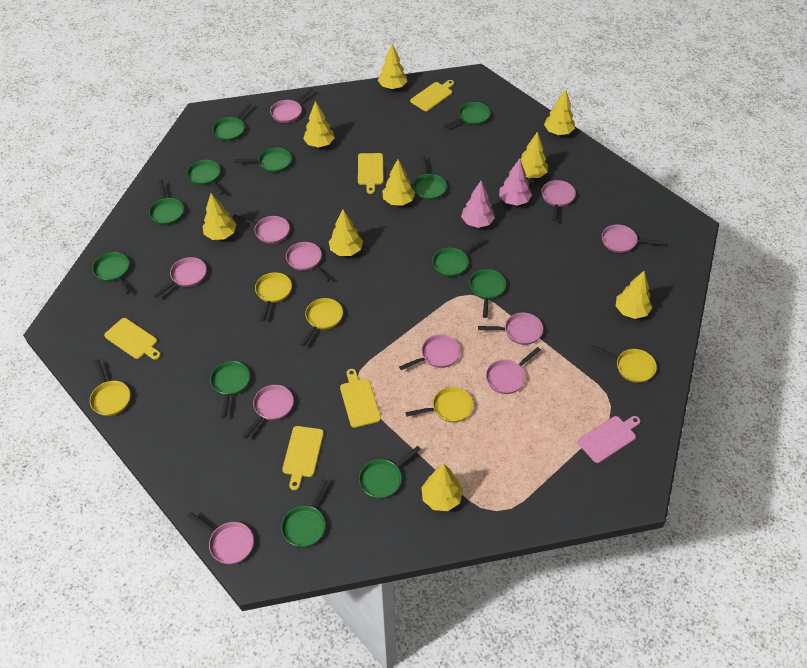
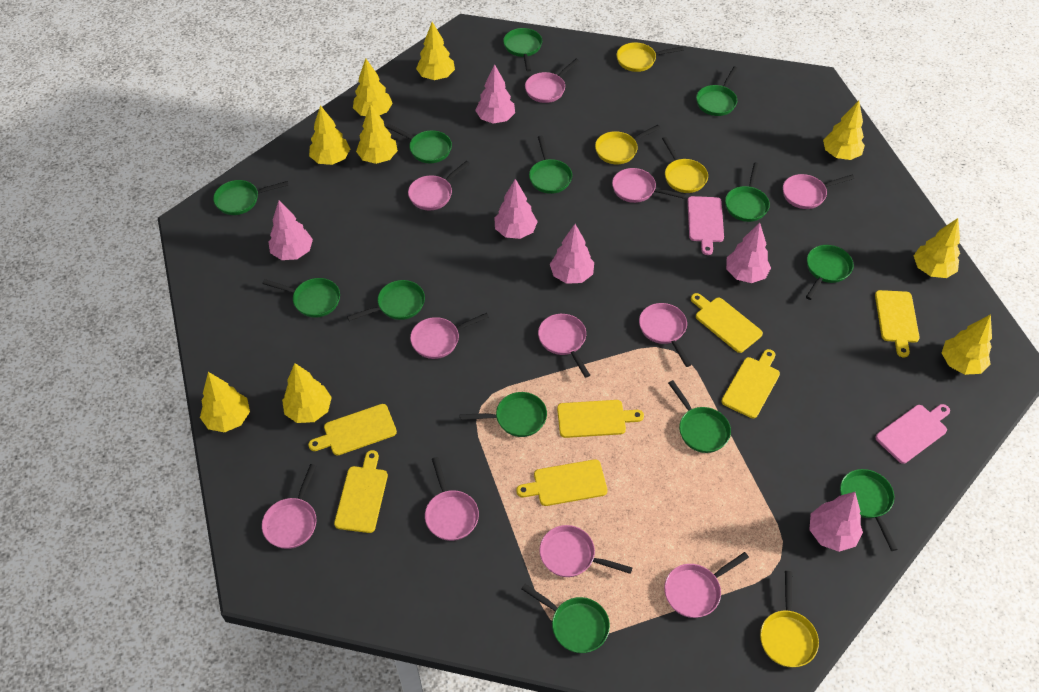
green pan: [93,252,131,294] [149,180,184,225] [187,160,224,195] [210,361,250,418] [213,103,252,141] [235,148,292,173] [281,479,328,547] [359,446,421,499] [413,156,447,200] [432,237,484,277] [444,102,490,128] [469,269,506,318] = 12 -> [213,180,288,215] [262,278,340,318] [347,280,425,321] [386,124,452,163] [460,392,547,437] [503,28,542,71] [521,584,610,653] [529,136,572,194] [668,380,731,453] [696,67,738,116] [725,163,770,222] [806,245,854,300] [840,469,897,551] = 13
pink cutting board: [578,416,640,463] = 1 -> [688,196,724,255] [875,404,950,464] = 2
pink tree: [461,181,495,228] [499,158,532,206] = 2 -> [268,201,313,260] [475,64,515,124] [494,179,538,239] [550,224,594,284] [726,223,771,283] [809,492,863,552] = 6
yellow cutting board: [104,318,161,360] [282,426,324,490] [340,369,381,428] [358,153,384,194] [410,80,454,111] = 5 -> [308,404,397,456] [334,450,388,533] [517,459,608,506] [557,400,644,438] [691,293,763,353] [721,349,780,418] [875,290,920,357] = 7
yellow pan: [90,359,130,416] [255,272,292,321] [300,298,343,346] [405,387,473,423] [591,345,657,383] = 5 -> [595,125,661,164] [616,42,684,72] [662,137,708,193] [760,571,819,667] = 4

